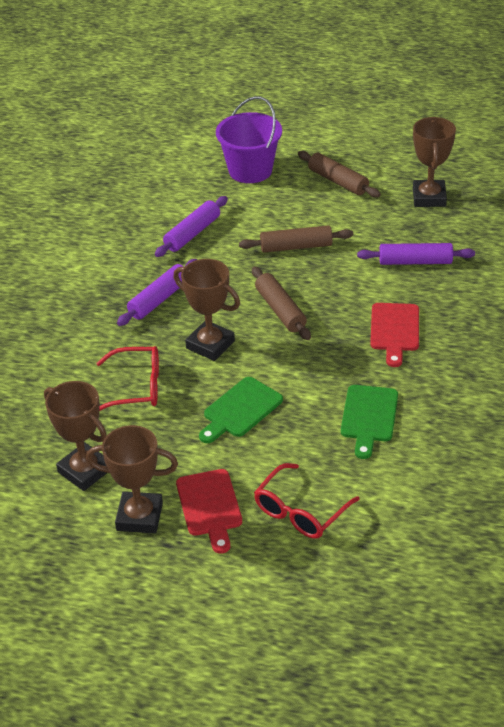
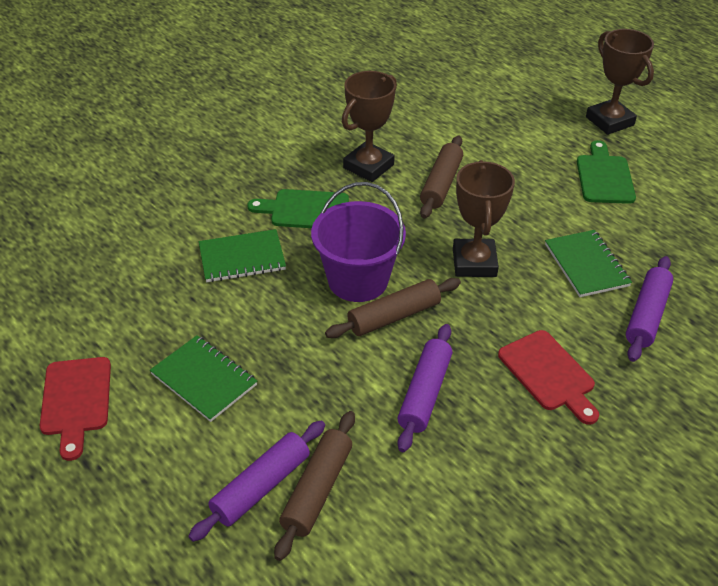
brown trophy: [44,381,107,491] [86,425,178,533] [173,259,240,361] [413,117,456,207] = 4 -> [342,71,397,182] [453,160,515,277] [586,29,654,135] = 3
green notebook: none = 0 -> [150,335,257,422] [199,229,286,282] [545,230,632,297] = 3
red glasses: [96,346,159,411] [254,463,360,539] = 2 -> none = 0

